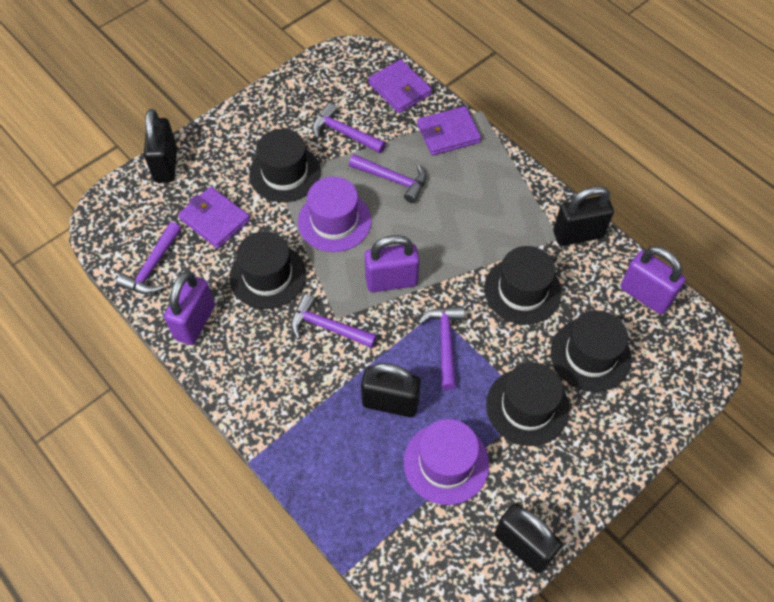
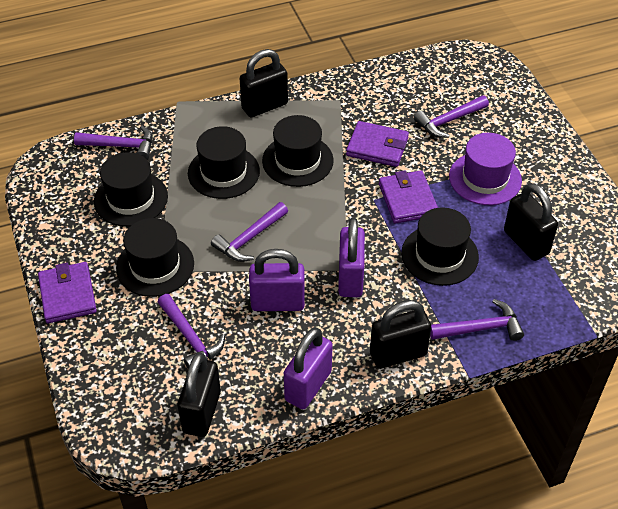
purple hat: [298,177,371,252] [404,419,489,505] = 2 -> [449,133,522,205] = 1

